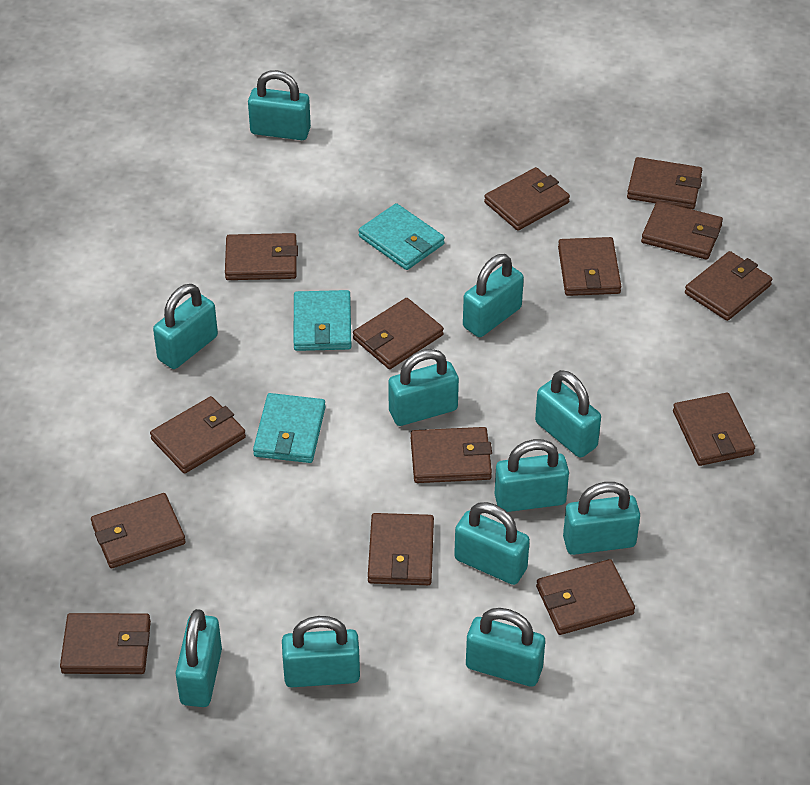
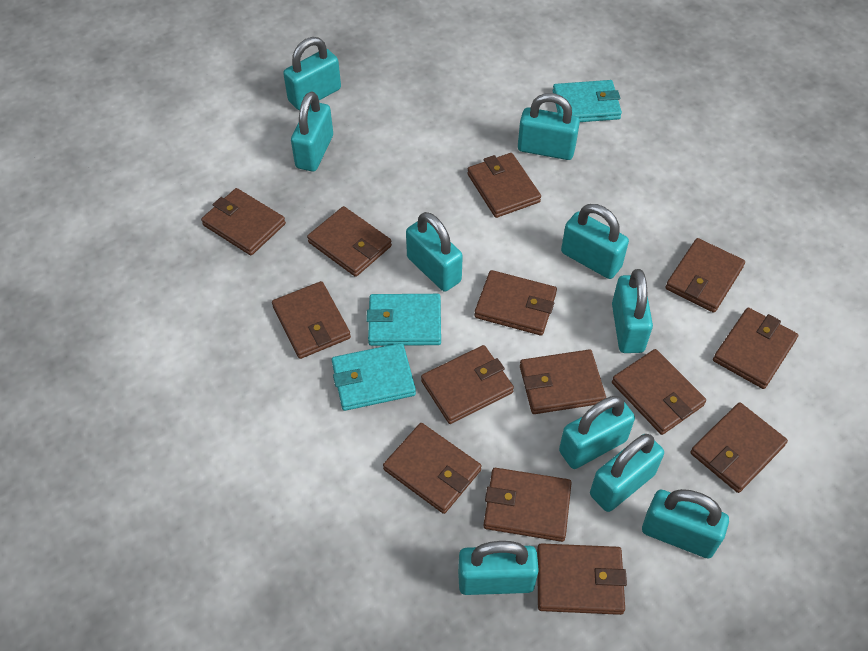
turquoise padlock: [153,284,218,369] [176,609,222,707] [248,70,311,140] [282,616,360,687] [388,349,459,426] [454,502,530,585] [463,254,524,337] [466,608,545,687] [495,439,569,512] [535,370,601,458] [563,482,640,555] = 11 -> [283,37,341,110] [291,91,333,172] [406,212,463,292] [458,541,539,595] [518,93,580,160] [559,396,635,469] [561,204,629,279] [590,434,664,512] [612,269,653,353] [642,489,729,559] = 10

